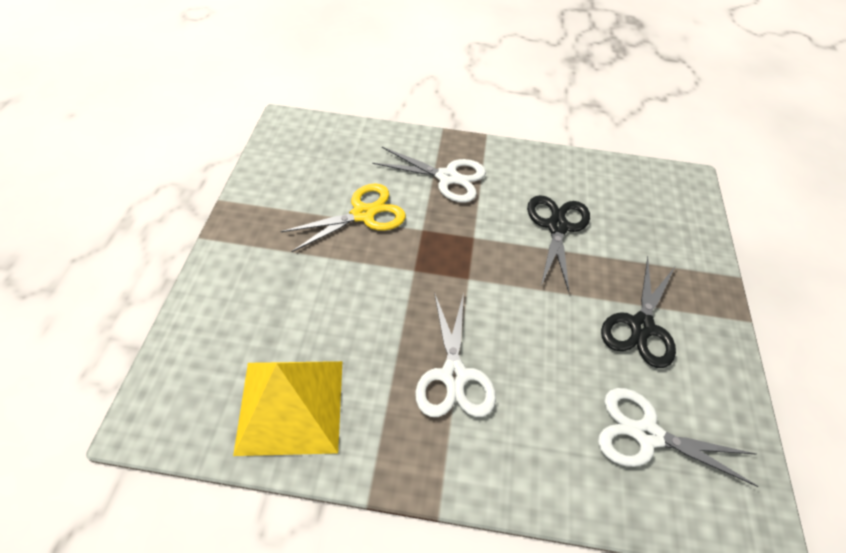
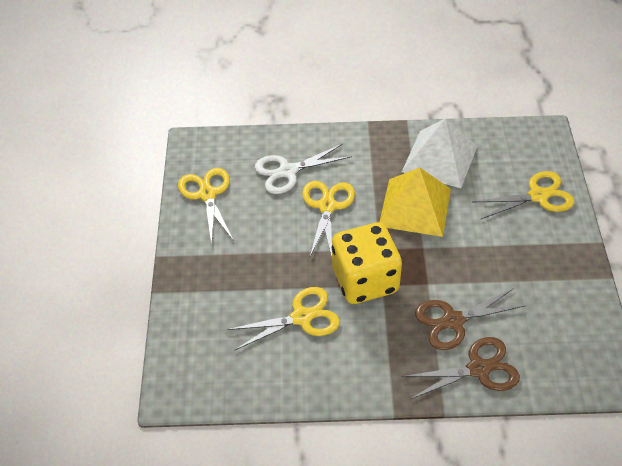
black scissors: [527,195,590,292] [601,257,676,368] = 2 -> none = 0
brown scissors: none = 0 -> [401,337,520,399] [415,288,526,350] = 2
white pyramid: none = 0 -> [402,118,477,188] = 1
white scissors: [372,147,486,203] [415,292,496,417] [598,388,759,487] = 3 -> [255,144,352,194] = 1
yellow dice: none = 0 -> [332,222,402,304] = 1
yellow scissors: [281,183,406,252] = 1 -> [178,168,234,246] [227,287,340,350] [302,181,355,257] [473,171,574,219] = 4

